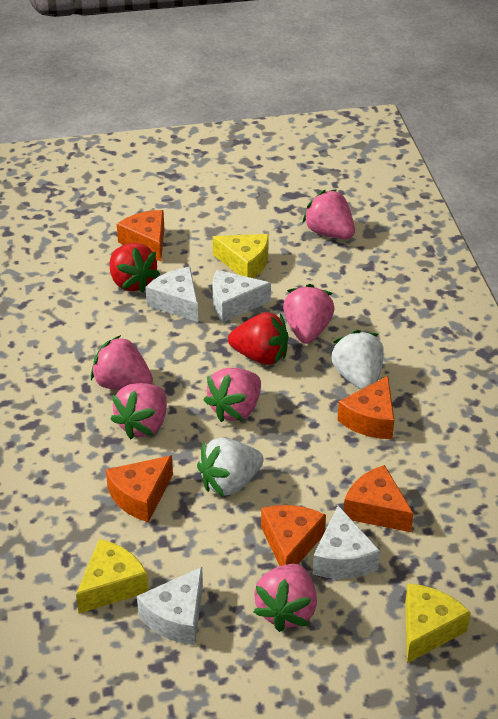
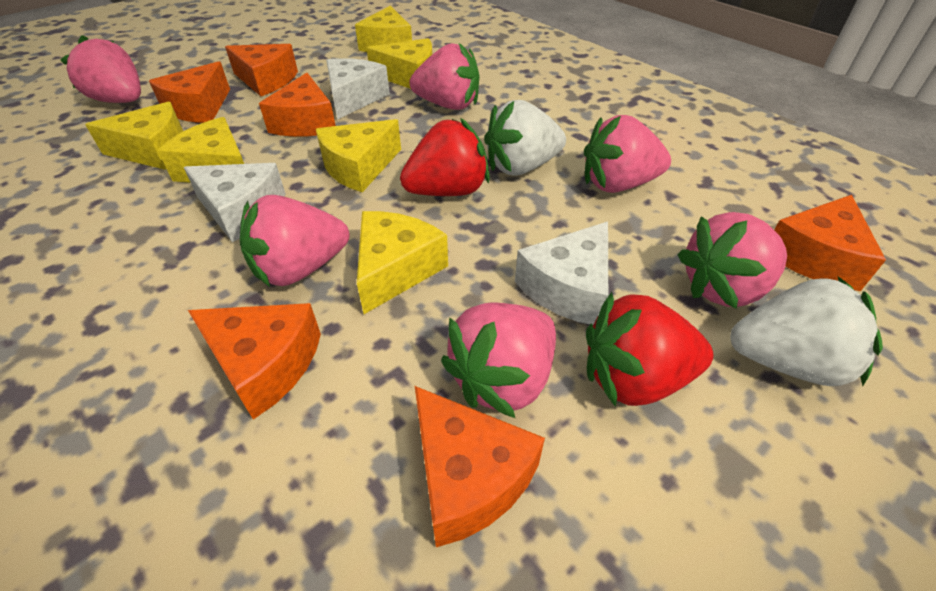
orange cheese: [106,455,173,523] [117,210,164,262] [261,505,326,566] [337,376,394,439] [344,465,413,532] = 5 -> [149,61,230,123] [188,303,321,420] [225,44,298,96] [259,73,336,137] [415,386,545,547] [774,195,886,291] = 6
white cheese: [137,567,203,645] [146,267,198,322] [212,270,271,323] [313,505,380,579] = 4 -> [184,163,286,242] [326,58,390,120] [515,222,608,325] = 3
yellow cheese: [76,539,148,614] [213,234,269,278] [405,583,471,663] = 3 -> [85,102,183,170] [158,117,244,183] [316,119,401,192] [355,6,412,52] [357,211,448,314] [367,38,432,89] = 6

